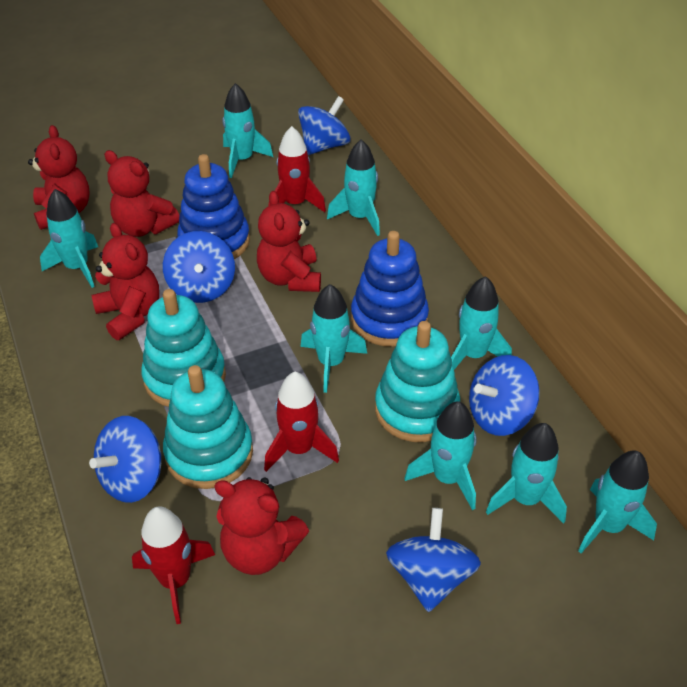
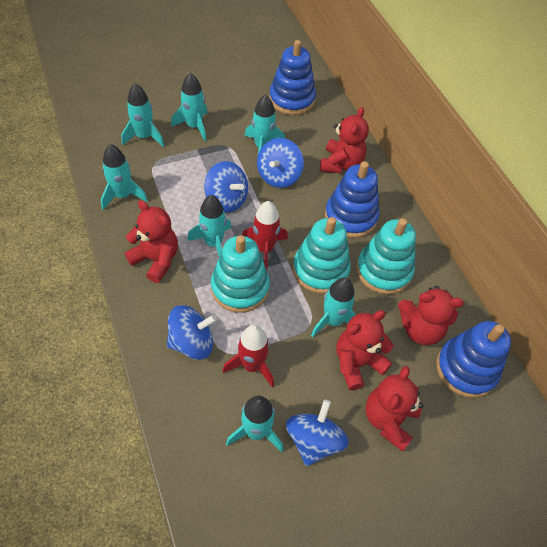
blue spinning top: [89,416,161,503] [163,231,235,303] [298,96,350,155] [386,508,481,612] [469,355,540,436] = 5 -> [167,305,217,360] [204,161,248,213] [257,138,304,188] [286,400,349,466] = 4
blue stacking toy: [177,154,250,259] [351,231,429,347] = 2 -> [269,40,316,115] [325,161,379,238] [436,321,511,398] = 3
red rocket: [132,506,215,624] [264,372,339,472] [269,126,326,212] = 3 -> [223,325,274,388] [242,201,288,270] = 2
turquoise rocket: [40,189,98,288] [222,83,273,178] [300,284,367,393] [327,139,380,236] [404,401,477,510] [451,276,512,369] [486,423,567,524] [578,450,657,553] = 8 -> [101,144,148,210] [121,83,164,147] [171,73,208,141] [187,195,232,257] [226,396,283,452] [245,95,285,153] [311,277,356,338] = 7

